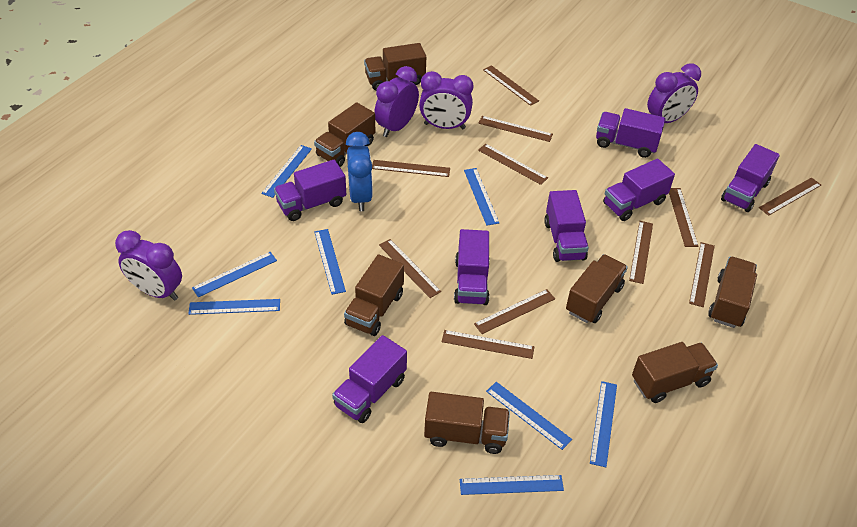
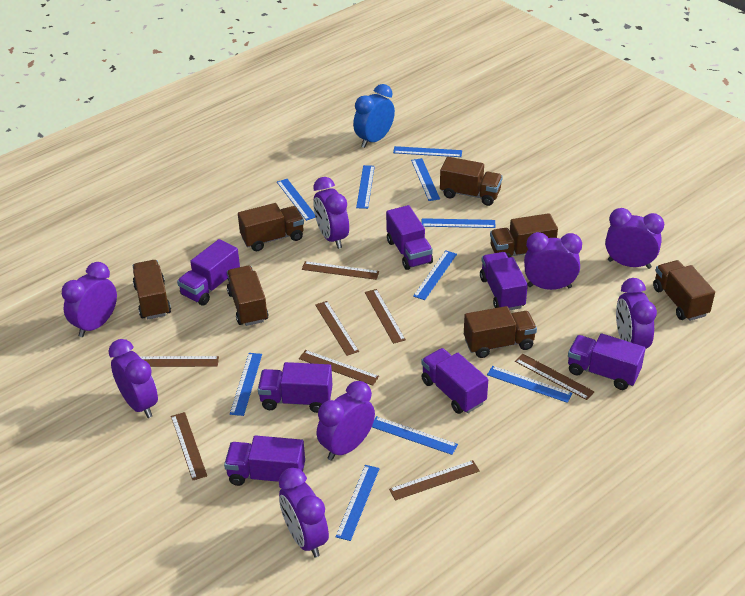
blue ruler: [188,299,280,315] [192,252,277,297] [261,145,312,198] [314,229,346,295] [460,475,564,495] [464,168,499,226] [486,382,572,450] [590,381,617,467] = 8 -> [230,353,262,416] [277,179,315,221] [336,465,380,541] [356,165,375,209] [372,416,458,455] [393,146,462,157] [411,158,440,201] [413,250,457,300] [422,218,496,228] [487,366,572,403] = 10
brown ruler: [372,160,450,177] [379,239,441,298] [442,330,534,359] [474,289,555,334] [478,116,553,142] [478,144,548,185] [483,65,539,106] [629,221,653,284] [669,188,699,247] [689,242,715,307] [759,177,821,216] = 11 -> [140,356,219,367] [171,412,207,480] [299,350,379,386] [302,261,379,280] [315,301,359,356] [365,289,406,344] [389,460,480,501] [515,353,594,400] = 8
purple clock: [115,230,182,301] [374,66,419,137] [419,71,473,129] [647,64,701,123] = 4 -> [62,262,117,337] [108,339,158,418] [279,468,329,558] [313,177,349,249] [317,381,375,461] [524,232,582,290] [605,208,664,269] [616,278,657,349] = 8

